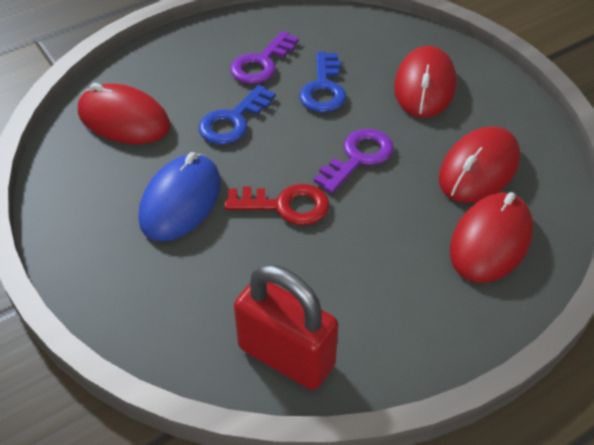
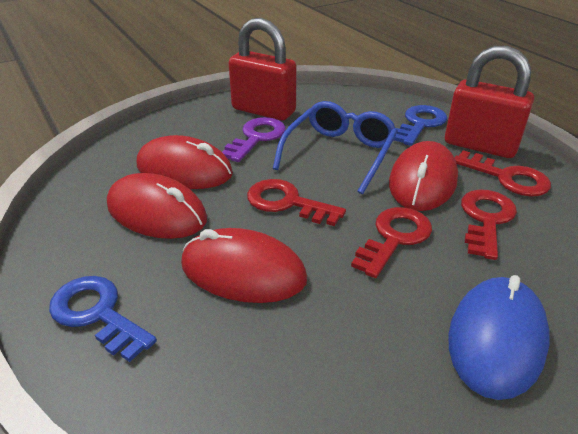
blue glasses: none = 0 -> [273,101,398,194] = 1
purple key: [230,31,299,84] [314,129,394,193] = 2 -> [222,117,286,162] = 1
red key: [225,184,330,225] = 1 -> [247,179,346,226] [351,207,432,278] [454,150,551,197] [461,189,517,260] = 4
red padlock: [234,265,338,390] = 1 -> [229,18,297,121] [445,46,534,158] = 2

